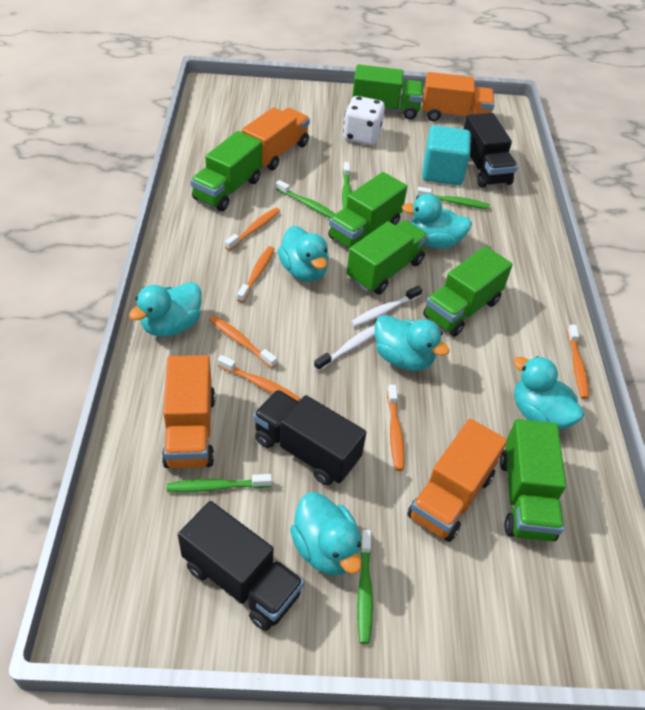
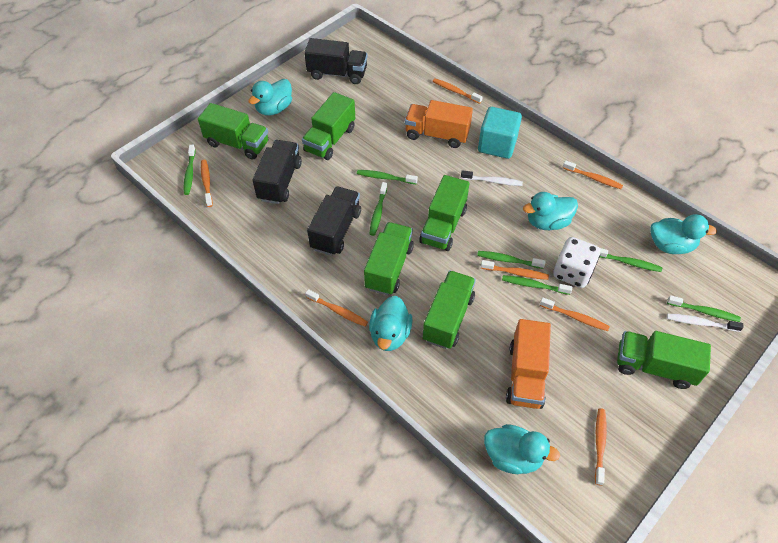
green toothbrush: [167,474,272,492] [276,180,335,218] [342,162,352,208] [357,530,373,644] [417,187,490,209] = 5 -> [184,145,196,195] [357,170,418,184] [370,182,387,236] [477,251,546,269] [502,275,572,295] [600,248,662,272] [667,295,741,322] = 7
orange toothbrush: [210,315,277,368] [218,355,301,402] [225,208,280,251] [237,246,274,303] [387,385,405,471] [567,324,589,399] = 6 -> [201,160,213,207] [305,289,368,327] [432,78,482,104] [481,260,549,280] [540,297,610,331] [563,160,623,189] [595,408,607,485] = 7
orange truck: [162,355,215,468] [242,107,310,170] [407,419,507,542] [422,72,495,121] = 4 -> [405,100,473,148] [506,319,551,409] = 2
turquoise duck: [129,282,202,337] [278,226,329,282] [290,492,362,576] [375,315,450,371] [402,194,472,248] [513,356,584,430] = 6 -> [248,79,292,116] [369,296,413,351] [484,424,560,474] [523,192,578,230] [650,214,717,254] = 5

